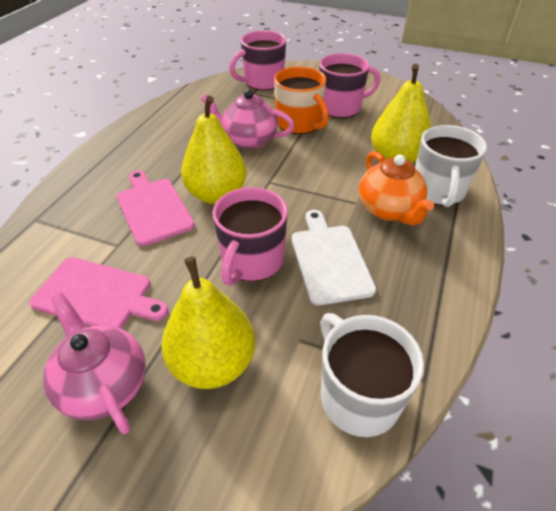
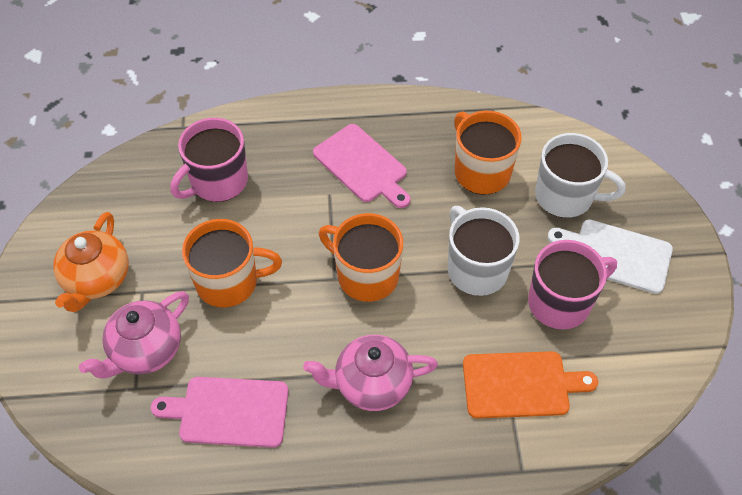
orange cutting board: none = 0 -> [463,351,598,418] = 1
orange mug: [274,66,329,134] = 1 -> [182,219,282,307] [319,213,403,302] [454,111,522,195] = 3
pink mug: [213,187,288,286] [229,31,286,90] [319,53,381,118] = 3 -> [170,118,248,202] [528,240,617,330] = 2
yellow pear: [161,256,255,389] [181,96,247,204] [371,64,431,163] = 3 -> none = 0

